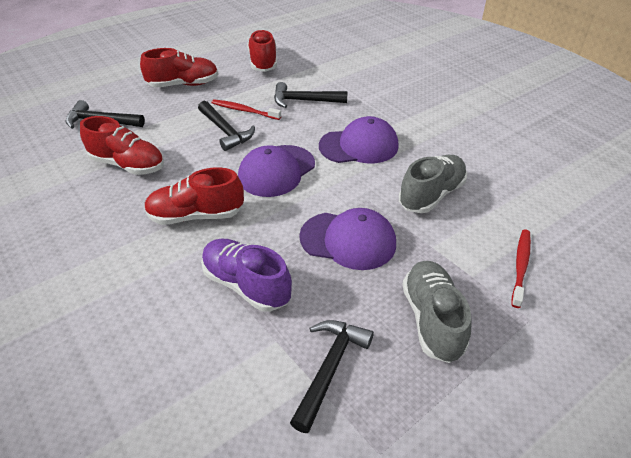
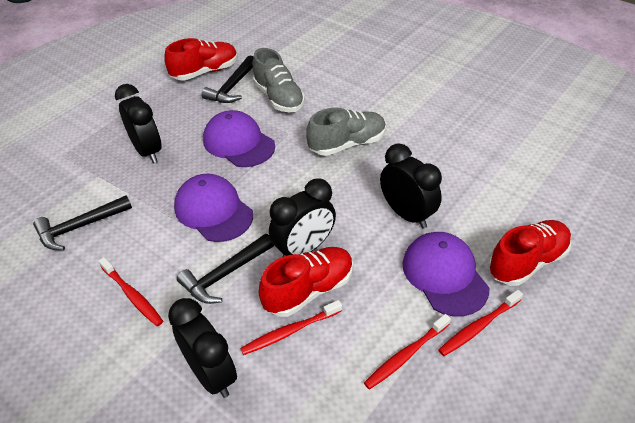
black clock: none = 0 -> [115,84,162,163] [168,298,237,398] [269,179,336,257] [380,143,442,228] = 4
black hammer: [65,100,145,129] [198,101,255,151] [274,82,348,108] [290,320,374,433] = 4 -> [33,195,132,250] [177,234,274,304] [201,56,253,103] = 3
purple shoe: [201,238,292,312] = 1 -> none = 0
red shoe: [80,116,164,175] [140,48,218,88] [144,167,244,225] [247,29,277,72] = 4 -> [164,38,238,80] [259,247,353,317] [488,220,572,286] = 3
red toothbrush: [212,99,281,120] [511,229,531,308] = 2 -> [98,257,163,326] [240,300,342,355] [364,314,451,389] [438,290,523,356] = 4

